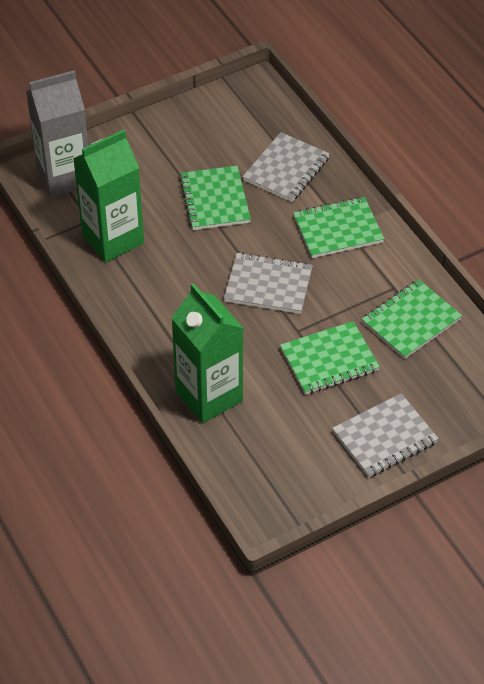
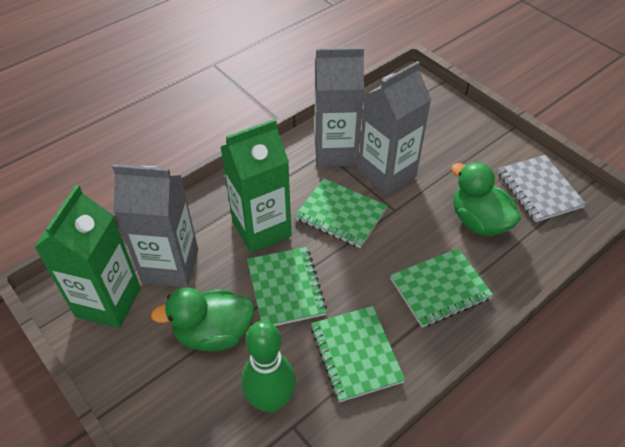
green bowling pin: none = 0 -> [241,321,296,413] = 1
green duck: none = 0 -> [151,288,255,351] [451,162,521,236] = 2
grey carton: [26,70,88,198] = 1 -> [112,164,198,287] [315,47,364,167] [358,61,432,196] = 3
grey notebook: [224,252,313,314] [242,132,330,202] [332,393,439,478] = 3 -> [498,155,586,222] = 1

